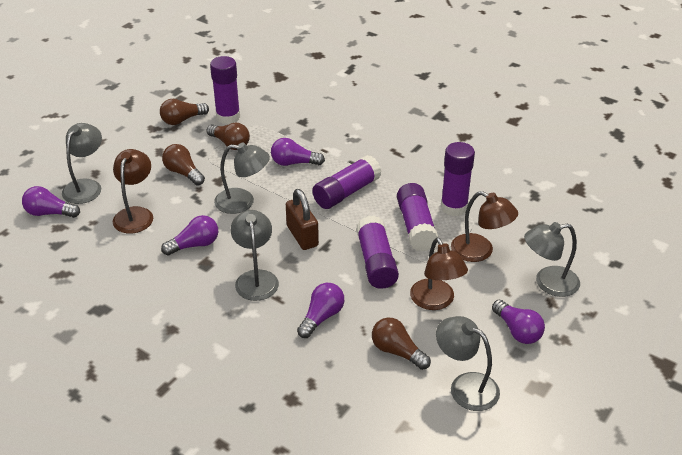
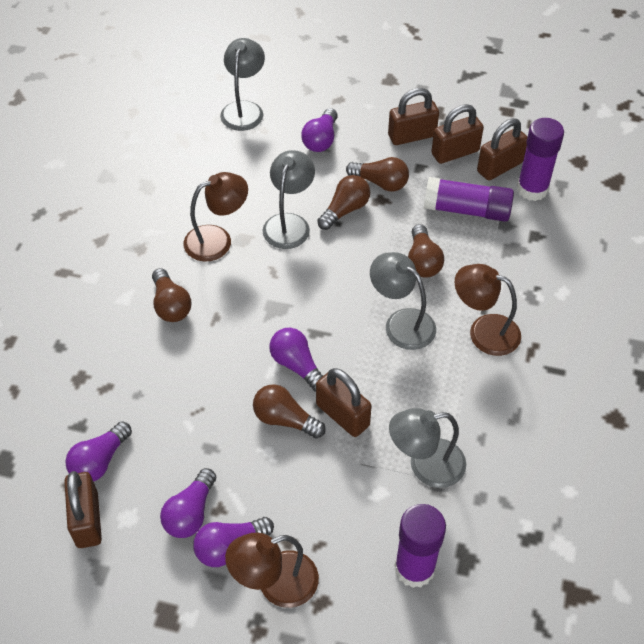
brown light bulb: [160,99,209,125] [162,144,205,185] [206,123,250,150] [372,318,431,370] = 4 -> [152,268,191,322] [253,384,326,438] [317,175,370,230] [346,157,409,192] [408,224,444,278] = 5
brown padlock: [286,189,319,250] = 1 -> [64,471,102,548] [316,368,372,437] [388,88,439,145] [431,104,484,164] [477,118,527,180] = 5
grey lamp: [62,123,102,204] [214,142,270,214] [231,210,279,301] [436,316,500,411] [524,222,580,297] = 5 -> [220,38,265,131] [263,150,315,249] [370,252,436,350] [389,408,466,488] = 4
purple glue stick: [210,56,240,124] [312,155,382,209] [356,216,399,289] [397,183,438,252] [441,142,475,216] = 5 -> [395,504,446,588] [424,177,514,222] [517,118,564,201] = 3

